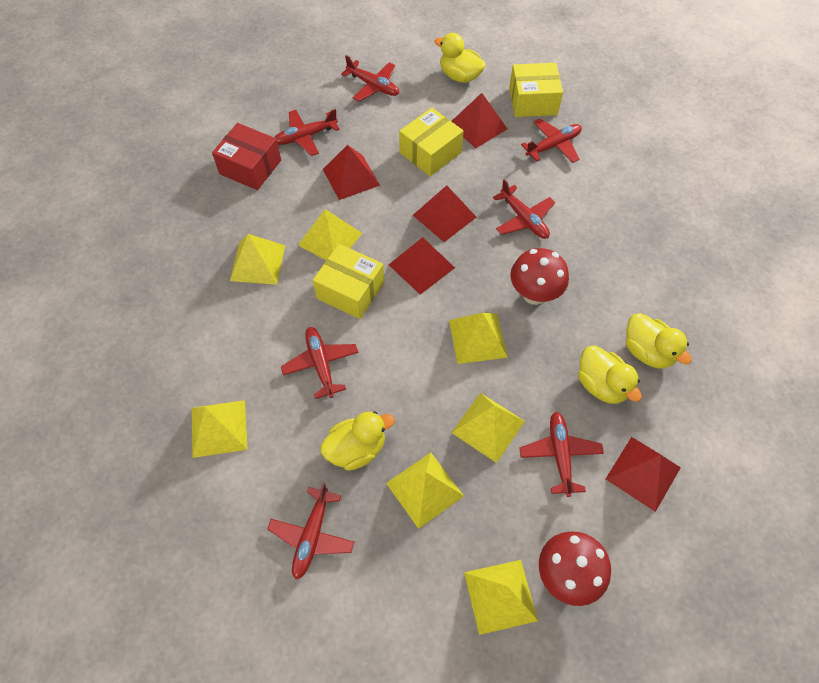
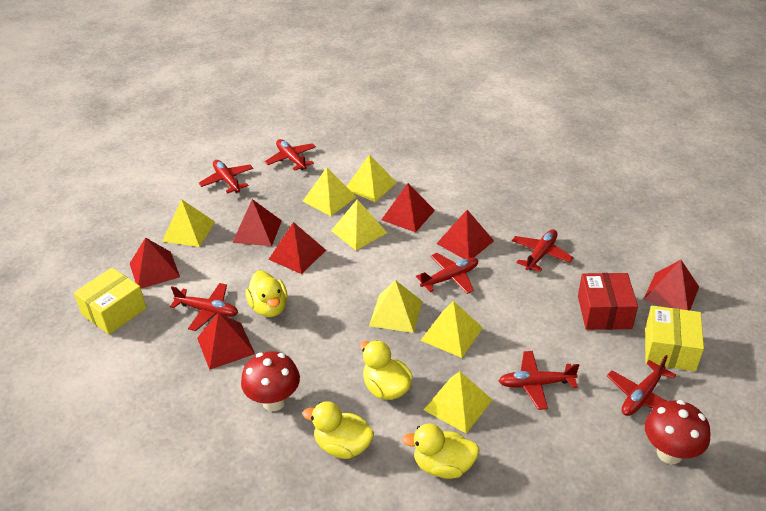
red pyramid: [323,145,380,200] [389,237,455,295] [413,185,476,242] [451,93,507,148] [606,437,681,512] = 5 -> [130,237,180,289] [197,313,255,370] [232,199,282,246] [268,222,326,274] [381,183,435,232] [436,210,494,259] [643,260,699,311] = 7
yellow box: [313,244,384,319] [399,108,464,176] [509,63,563,117] = 3 -> [74,268,146,335] [645,306,704,371] = 2

